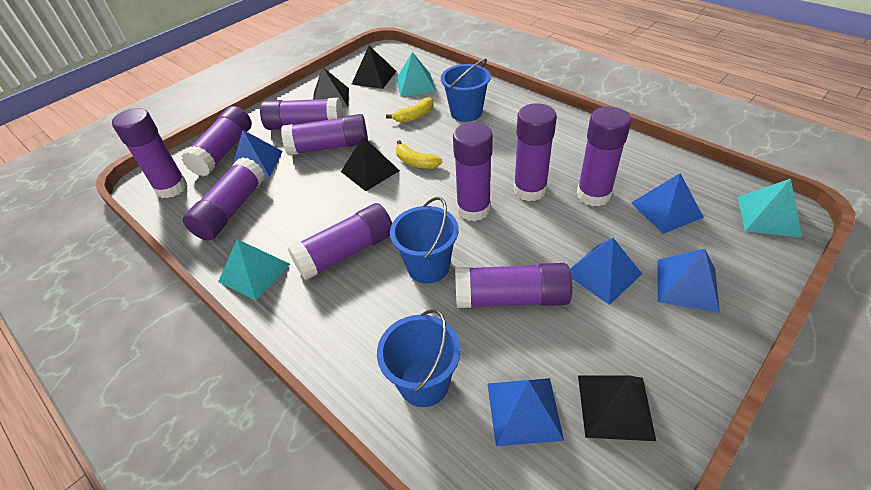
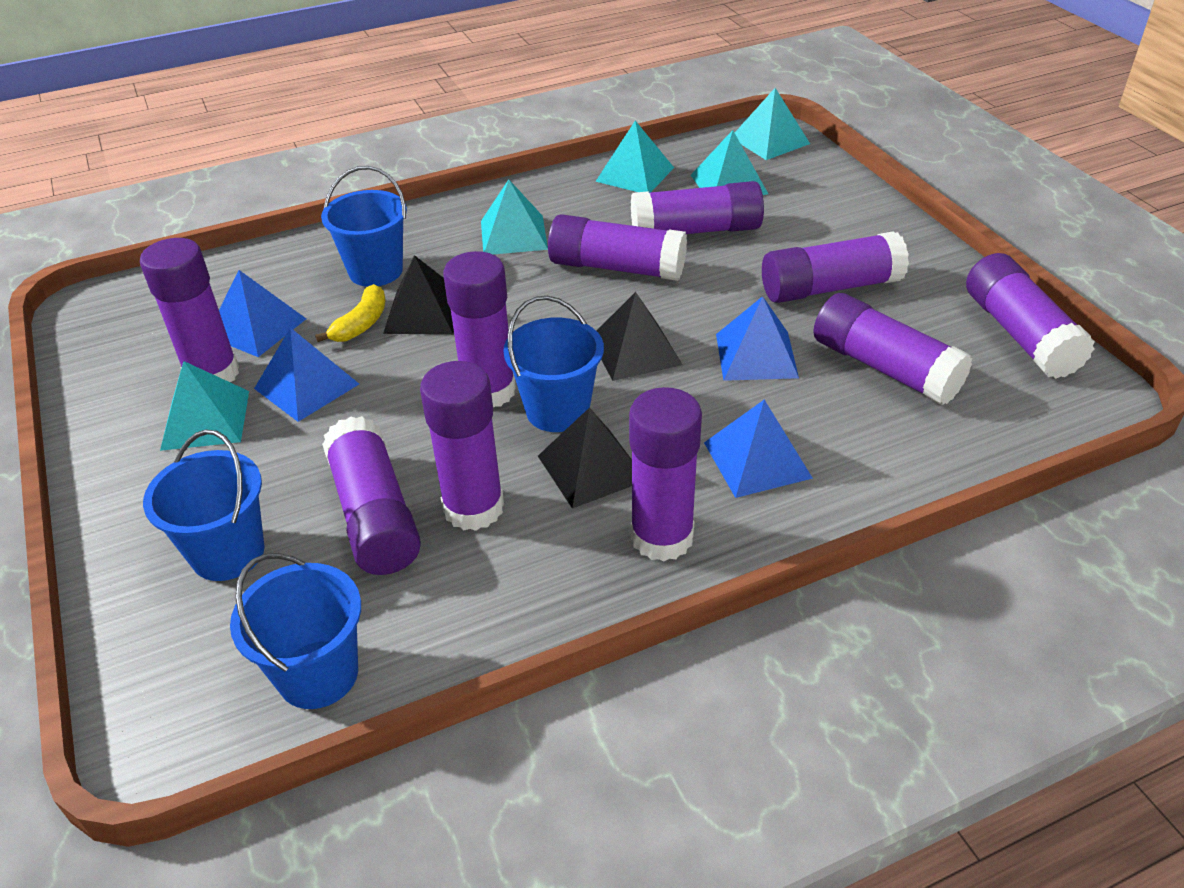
black pyramid: [313,67,349,108] [341,137,400,191] [352,46,397,89] [578,375,656,441] = 4 -> [383,255,454,335] [538,407,632,509] [597,292,683,381] = 3
blue bucket: [377,309,461,407] [390,197,459,283] [441,59,491,122] = 3 -> [143,429,264,581] [230,553,361,709] [321,166,407,287] [503,296,604,432] = 4
blue pyramid: [233,130,282,177] [487,378,564,446] [570,238,642,305] [631,173,704,234] [657,249,720,313] = 5 -> [219,270,306,357] [254,328,359,422] [704,400,813,498] [716,296,799,381] = 4
turquoise pyramid: [218,239,290,300] [396,52,436,97] [737,179,802,238] = 3 -> [160,361,249,451] [481,179,548,254] [595,121,674,193] [691,130,768,195] [735,88,810,160] = 5
yellow banana: [386,97,433,123] [396,140,442,169] = 2 -> [315,284,386,342] = 1

